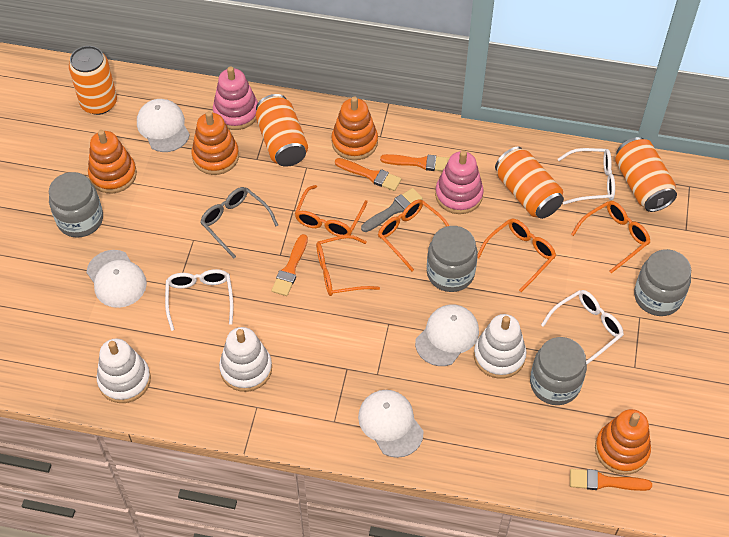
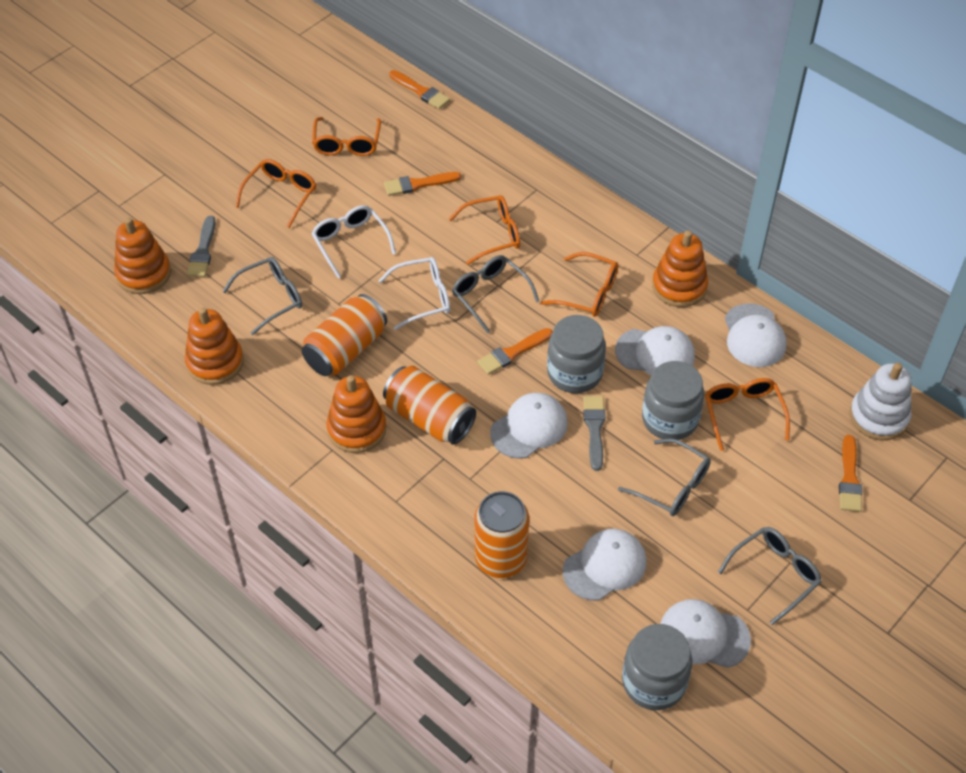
grey brush: [361,188,423,232] = 1 -> [187,216,216,277] [583,396,605,471] = 2
grey glasses: [200,187,278,258] = 1 -> [222,257,302,335] [452,255,539,333] [618,438,711,516] [718,527,822,625] = 4
grey jar: [49,172,103,238] [427,226,478,292] [530,337,587,405] [634,249,691,316] = 4 -> [547,315,606,393] [622,624,692,710] [642,361,705,440] = 3
orange can: [69,46,117,115] [255,94,308,167] [495,146,564,219] [615,137,677,212] = 4 -> [302,294,387,376] [383,366,476,444] [475,491,529,578] = 3
pink stacking toy: [213,66,258,130] [435,150,484,214] = 2 -> none = 0
white cap: [86,250,147,308] [137,99,190,152] [358,390,424,458] [415,304,479,366] = 4 -> [490,393,568,459] [563,529,646,601] [615,326,695,375] [660,599,751,668] [725,303,787,367] = 5
white glasses: [165,269,233,331] [541,290,624,364] [558,148,615,204] = 3 -> [311,205,396,278] [379,257,450,330] = 2
white stacking toy: [97,339,151,403] [219,327,272,392] [474,314,526,379] = 3 -> [850,363,911,440] = 1

